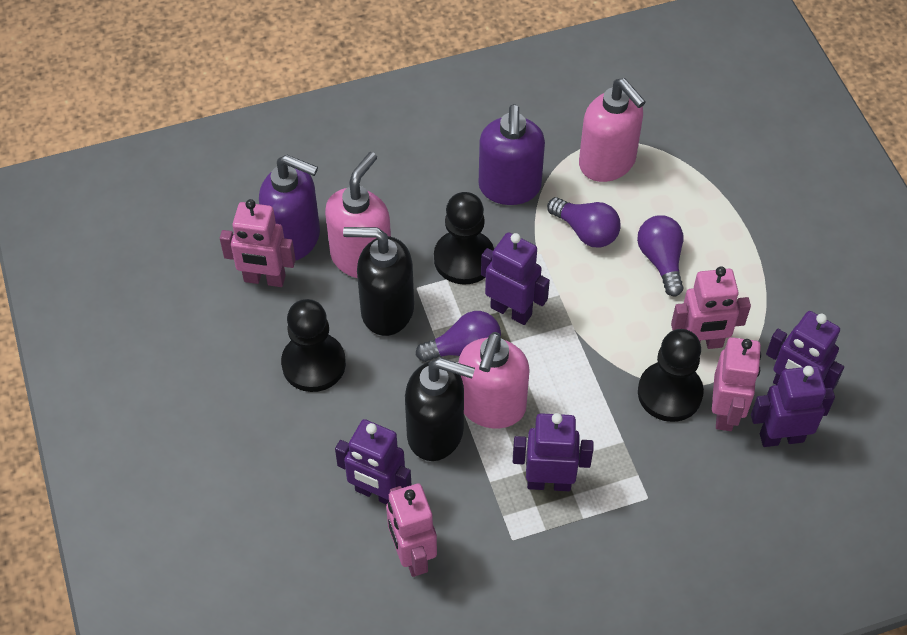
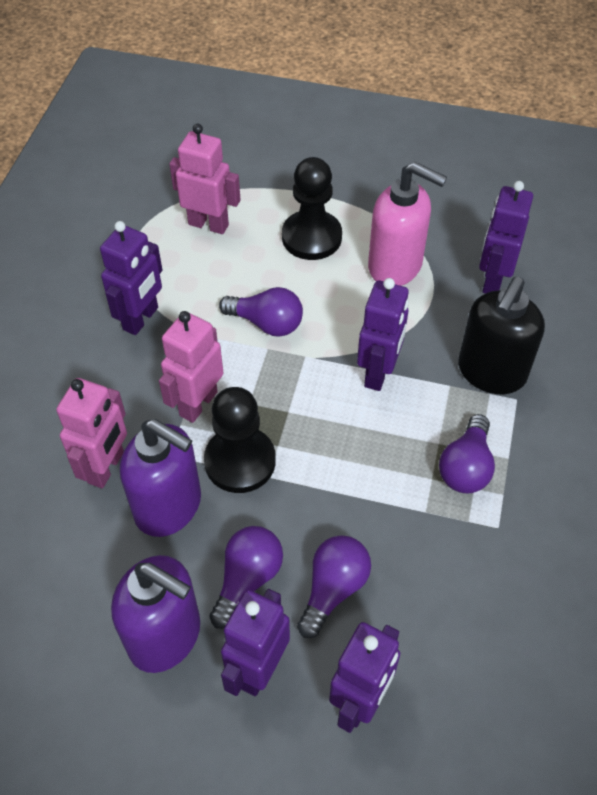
black pawn: [281,299,346,392] [434,192,494,285] [638,329,704,422] = 3 -> [204,387,276,493] [282,157,342,260] = 2
black soap dispenser: [343,227,414,336] [405,358,475,461] = 2 -> [458,277,545,394] = 1
pink robot: [220,199,296,287] [386,484,437,577] [671,266,751,349] [712,337,761,431] = 4 -> [56,378,127,488] [159,311,223,423] [169,124,241,234] = 3
pink soap dispenser: [325,152,391,278] [458,332,530,428] [579,78,646,182] = 3 -> [368,162,447,286] = 1
purple light bulb: [416,311,501,362] [547,197,621,248] [637,215,684,296] = 3 -> [209,526,283,629] [219,287,303,337] [297,535,371,638] [439,414,495,493] = 4

